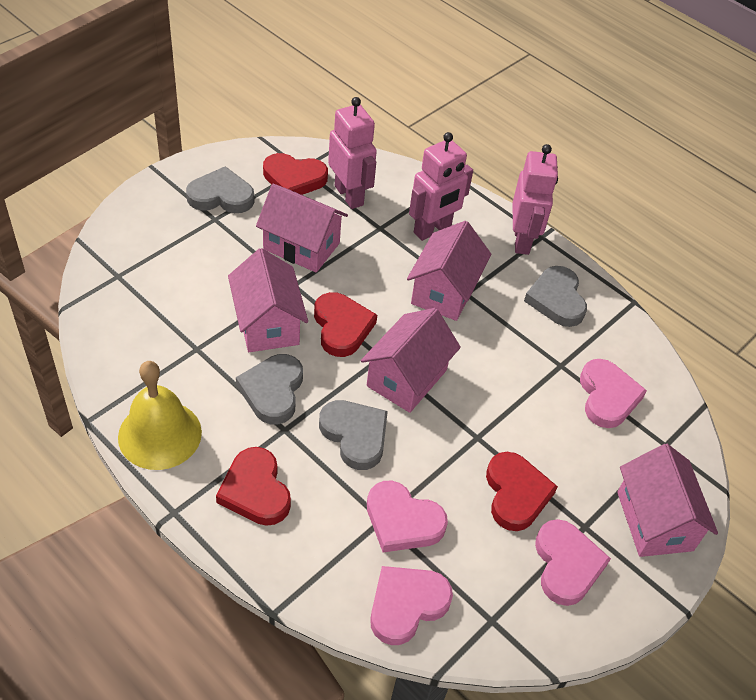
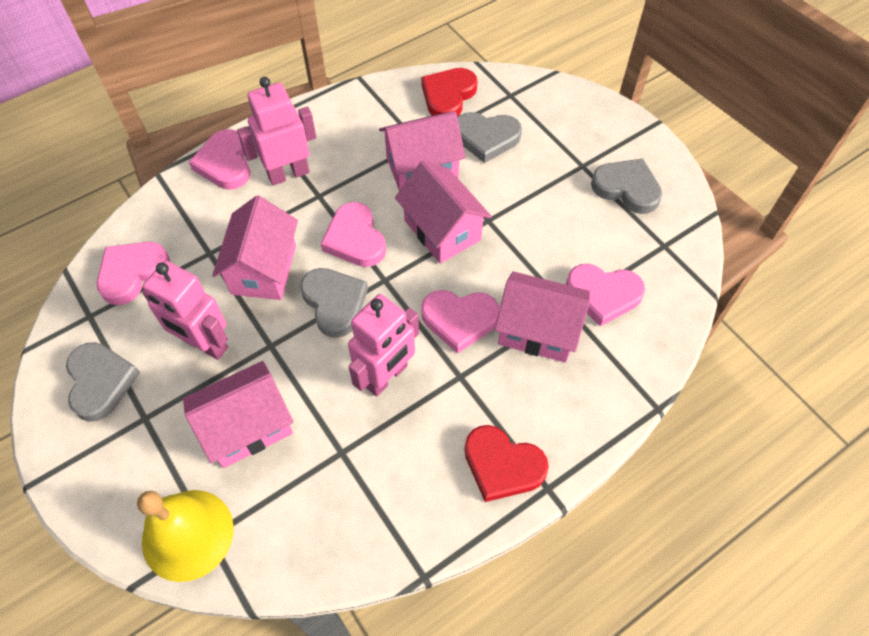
pink heart: [367,481,448,552] [370,566,453,645] [535,519,611,606] [580,359,647,428] = 4 -> [97,242,170,305] [189,129,250,189] [321,202,386,267] [421,290,500,354] [566,264,645,326] = 5
red heart: [216,447,291,526] [263,153,328,195] [314,292,377,357] [486,452,558,531] = 4 -> [421,68,478,117] [464,425,549,502] = 2

